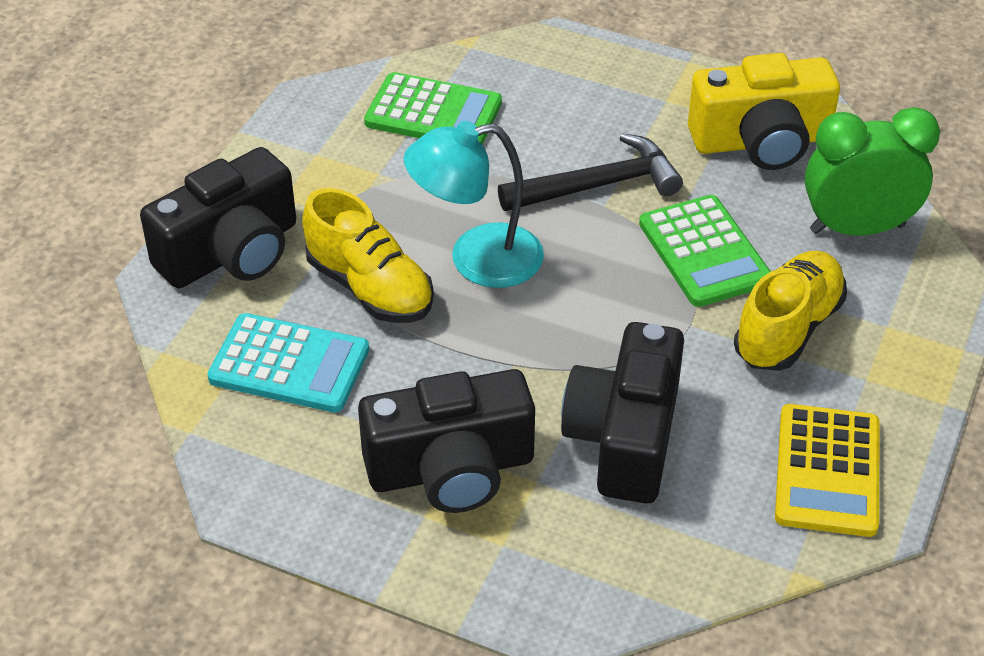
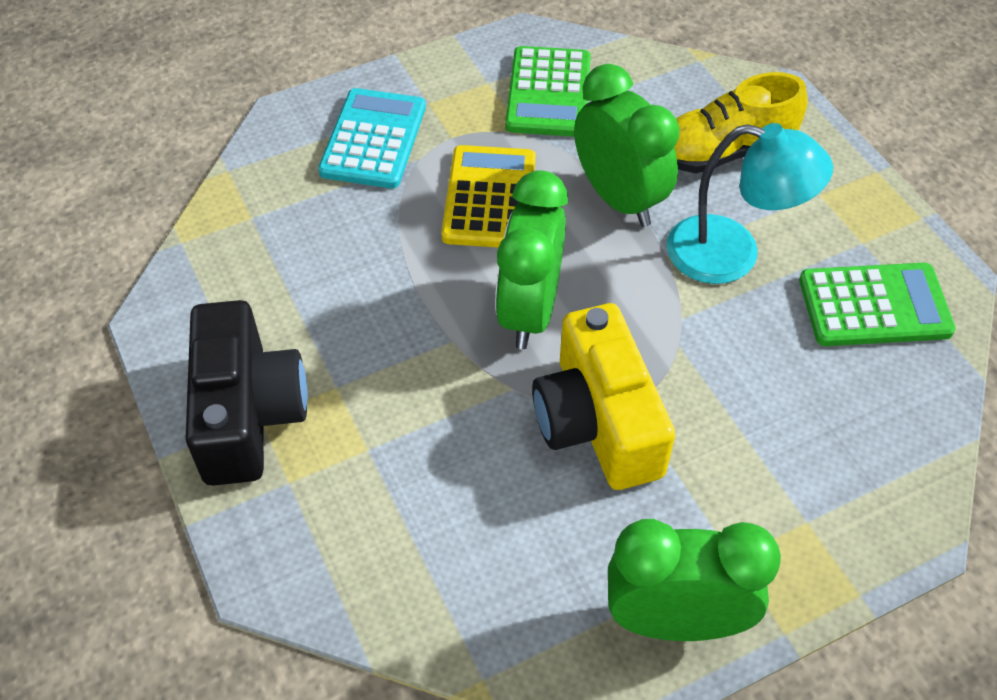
black camera: [140,147,296,288] [358,369,535,513] [561,322,684,503] = 3 -> [185,300,308,486] = 1
black hammer: [498,133,683,211] = 1 -> none = 0
green clock: [805,107,940,236] = 1 -> [495,170,568,349] [574,64,679,227] [608,519,781,641] = 3
yellow shoe: [302,188,434,323] [734,251,847,371] = 2 -> [674,72,808,173] = 1

